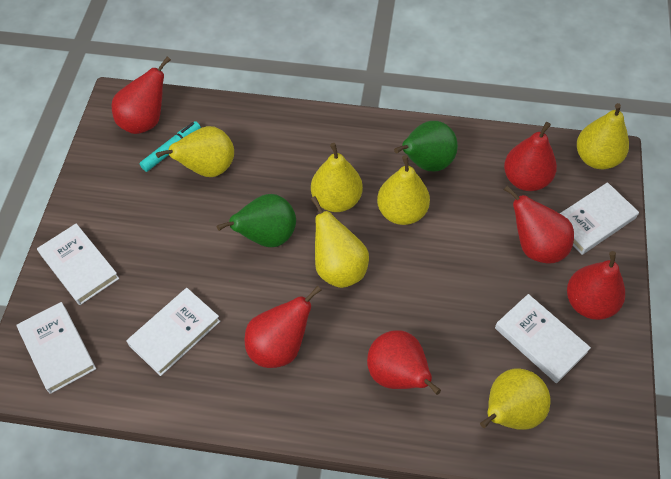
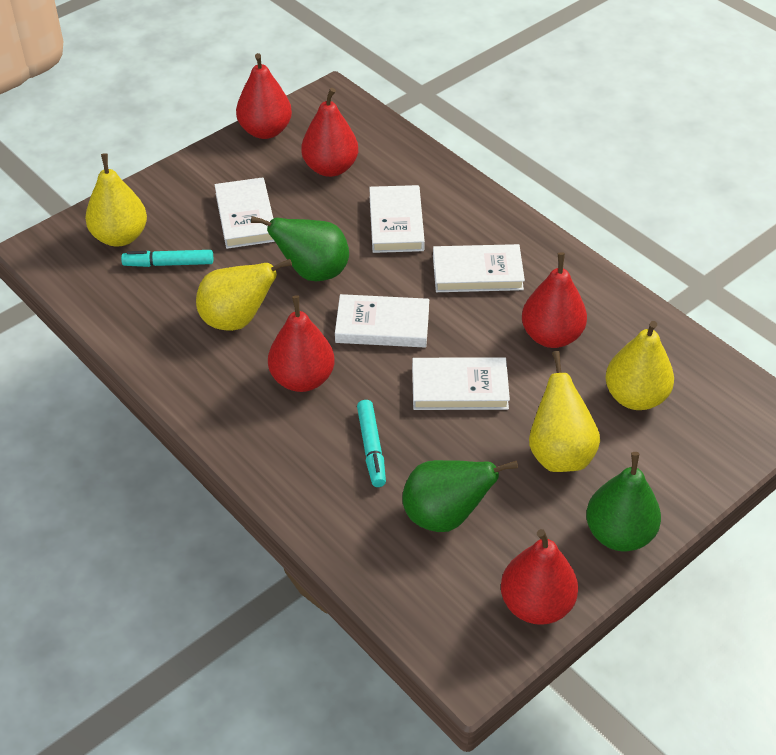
green pear: [217,194,296,247] [394,121,458,171] = 2 -> [251,216,349,281] [402,460,518,532] [586,452,661,551] = 3
red pear: [111,56,171,134] [244,285,321,368] [367,330,441,395] [504,122,557,191] [504,186,574,263] [567,251,625,320] = 6 -> [236,53,292,139] [268,295,335,392] [301,88,358,177] [501,529,578,625] [522,252,587,348] = 5
turquoise marker: [139,121,201,172] = 1 -> [121,250,213,267] [357,400,386,487] = 2
yellow pear: [156,126,234,177] [311,143,363,212] [311,196,369,288] [377,155,430,225] [480,368,551,430] [577,103,629,169] = 6 -> [85,153,147,247] [196,259,292,331] [529,351,600,472] [605,321,674,410] = 4

